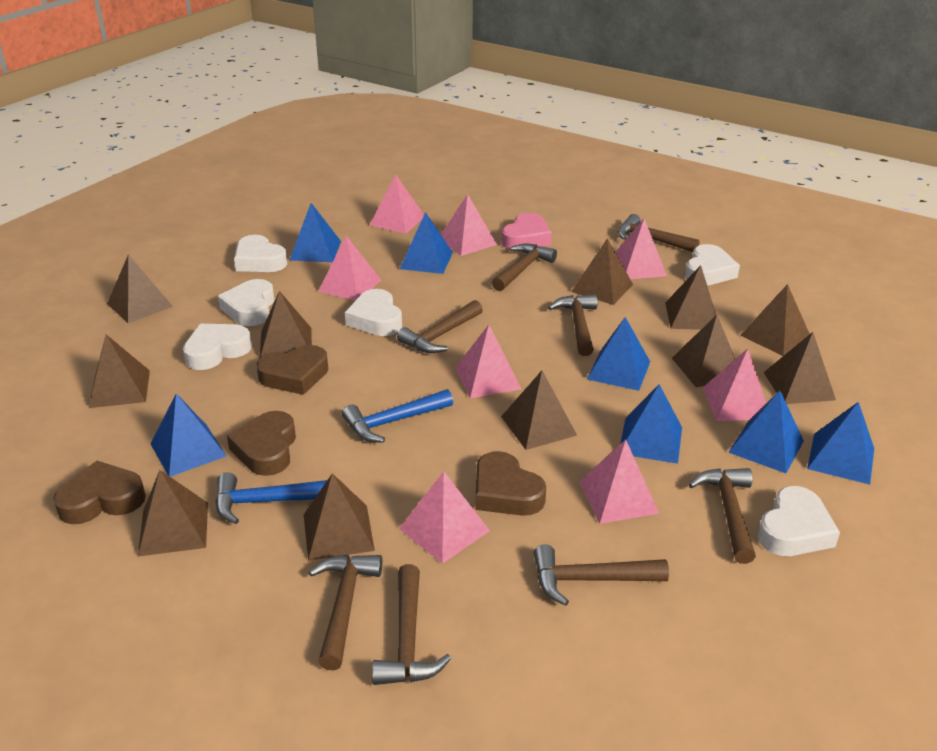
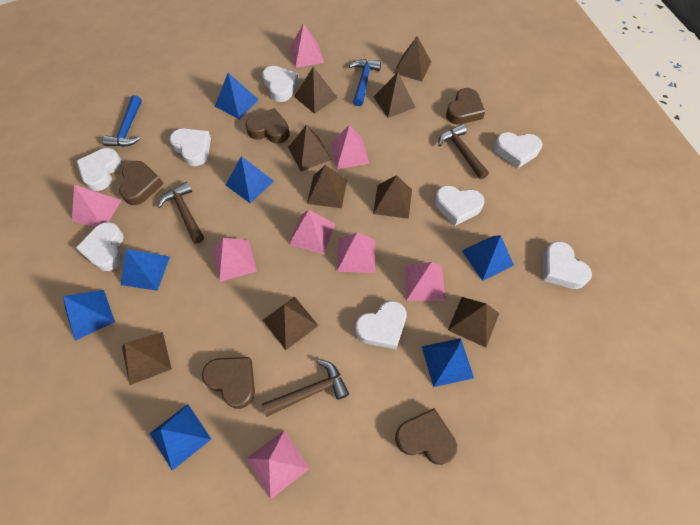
brown hammer: [309,555,382,670] [372,564,451,685] [397,300,483,353] [492,244,557,291] [534,544,669,606] [548,294,598,356] [618,214,699,252] [688,468,756,564] = 8 -> [158,182,204,244] [262,360,349,417] [438,124,489,179] = 3
brown heart: [53,461,146,524] [227,411,296,476] [257,345,328,395] [475,451,546,516] = 4 -> [119,161,163,205] [202,357,255,409] [245,108,290,143] [395,408,457,465] [446,88,485,125] = 5
brown pyramid: [89,335,150,408] [107,254,173,323] [138,470,208,556] [260,291,312,358] [304,473,375,561] [501,371,577,450] [571,238,633,305] [665,265,716,330] [672,315,735,387] [740,284,810,356] [763,332,836,404] = 11 -> [122,332,172,385] [263,297,318,350] [288,125,332,171] [294,67,338,114] [307,165,347,208] [373,175,412,219] [374,72,416,118] [394,36,431,82] [448,297,499,348] = 9
pink heart: [502,213,552,249] = 1 -> none = 0
white heart: [183,324,252,370] [218,279,275,326] [234,235,287,272] [345,289,402,336] [685,244,740,285] [758,486,840,556] = 6 -> [76,222,124,271] [77,148,122,191] [170,128,211,166] [262,66,299,102] [355,301,406,349] [435,186,484,226] [494,132,542,169] [543,241,592,289] = 8

